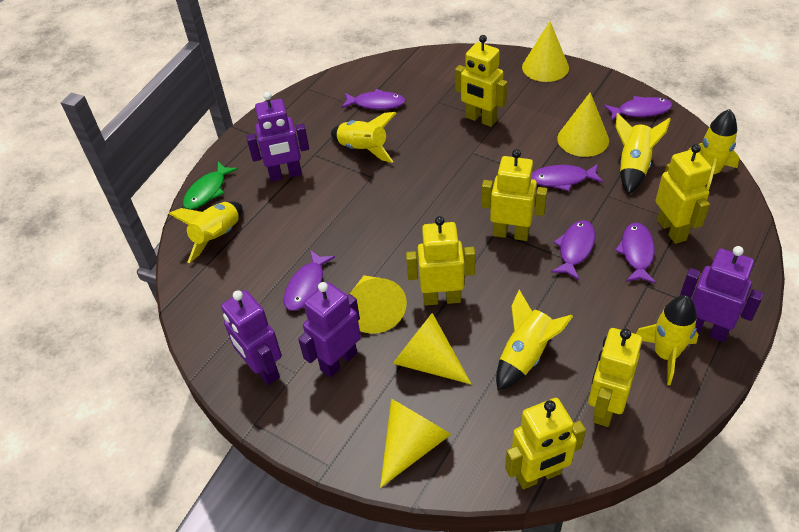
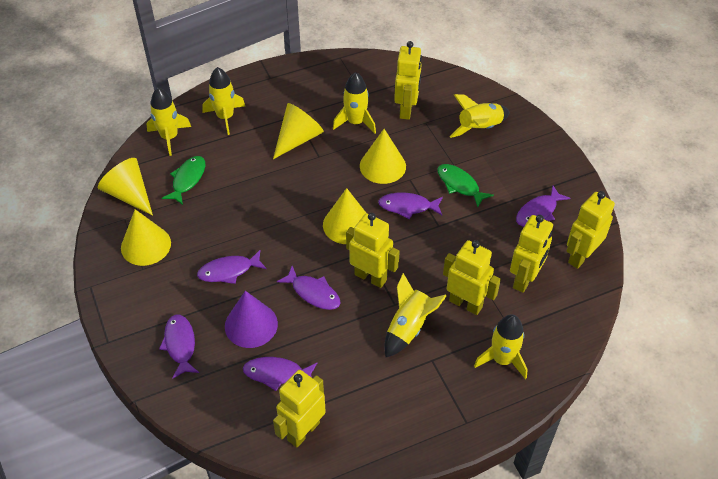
green fish: [183,162,238,209] = 1 -> [162,156,205,205] [438,164,494,207] = 2
purple cone: none = 0 -> [225,291,278,348] = 1
purple robot: [221,290,282,385] [246,92,309,182] [298,282,361,378] [680,246,764,342] = 4 -> none = 0

